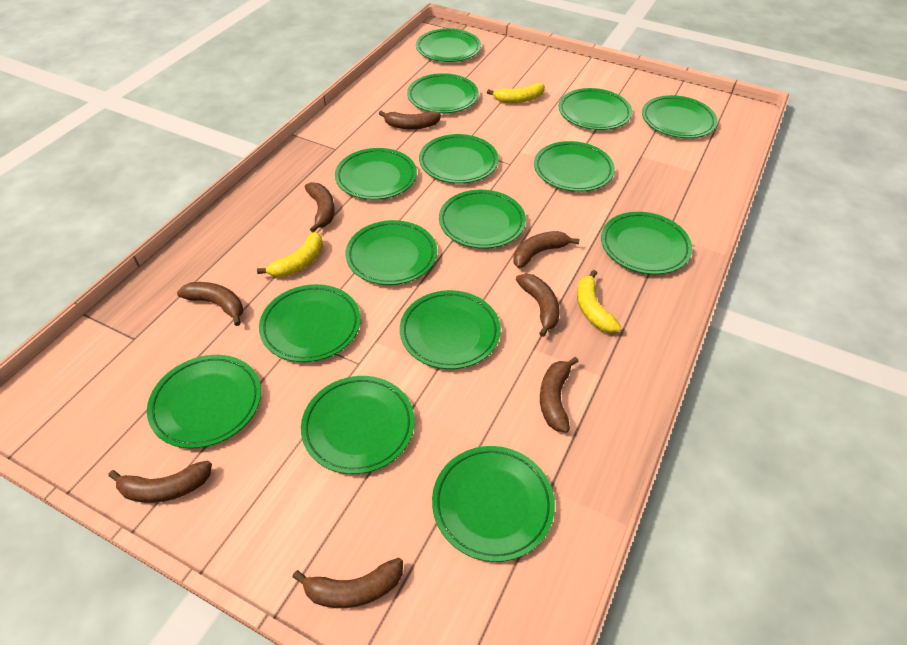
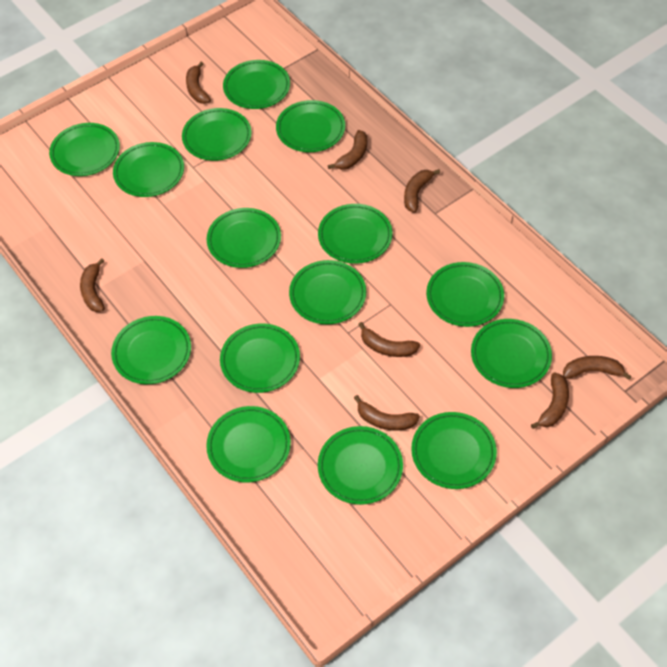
yellow banana: [257,232,323,277] [487,83,545,103] [577,270,621,333] = 3 -> none = 0

